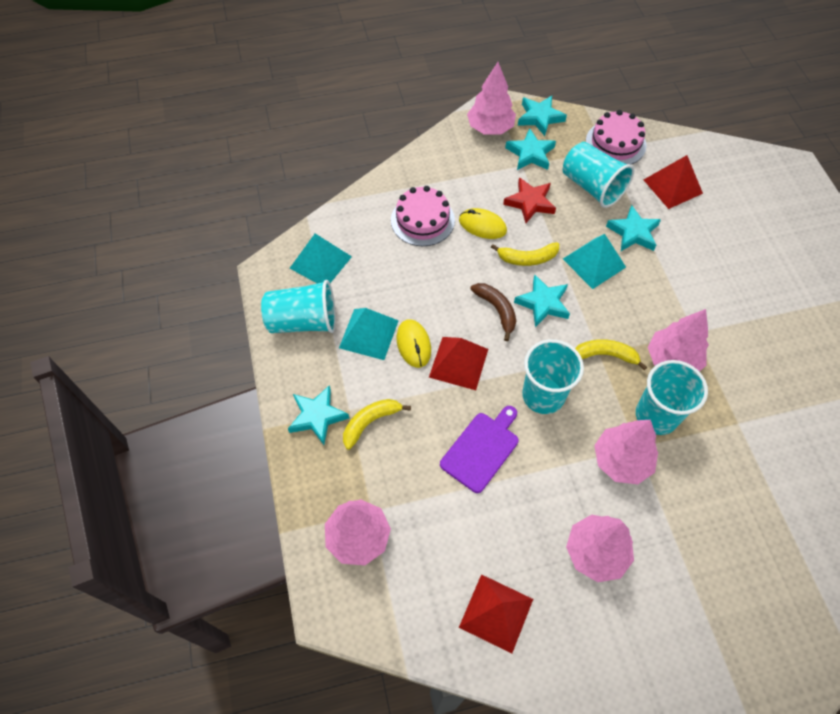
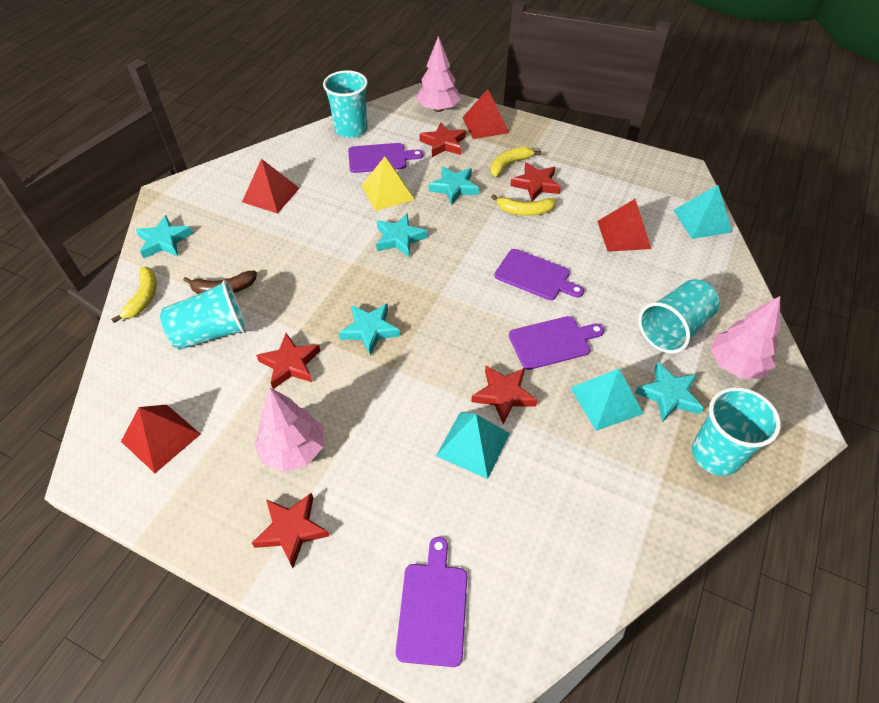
pink cake: [391,186,455,246] [586,110,646,165] = 2 -> none = 0
pink tree: [325,499,391,565] [467,62,516,135] [566,515,634,582] [594,420,658,484] [648,309,709,372] = 5 -> [254,388,323,472] [416,36,461,112] [710,296,780,379] = 3
purple cutting board: [440,406,519,493] = 1 -> [348,143,424,173] [396,537,467,667] [494,249,584,300] [509,316,604,370] = 4
red pyramid: [429,337,488,390] [459,574,533,654] [644,155,703,209] = 3 -> [121,404,201,473] [242,159,300,214] [462,89,509,139] [597,199,651,252] = 4
red star: [503,177,556,223] = 1 -> [252,493,329,568] [256,333,320,389] [419,122,466,157] [471,366,538,424] [510,162,561,201] = 5
yellow mouse: [397,319,431,368] [459,208,507,239] = 2 -> none = 0
yellow pyramid: none = 0 -> [362,157,415,211] = 1

